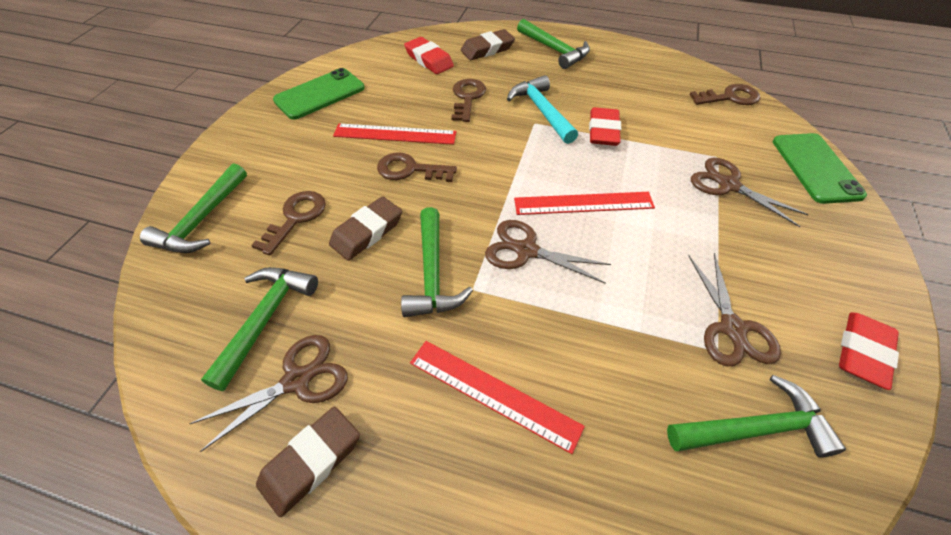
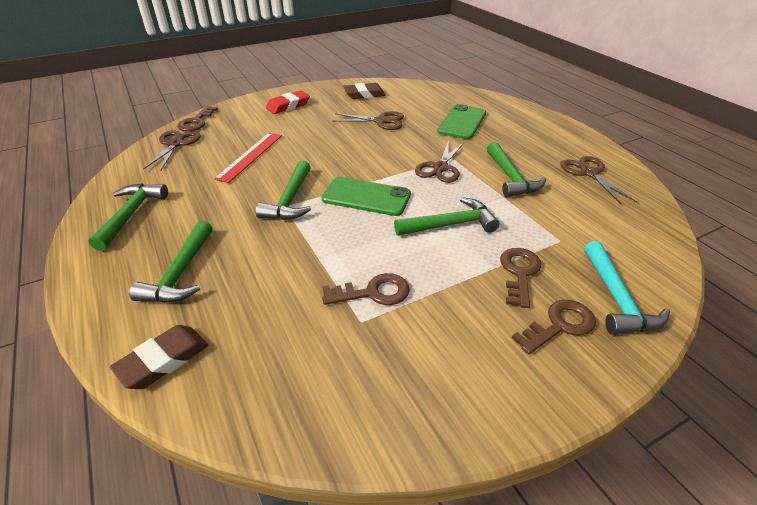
brown eraser: [256,407,360,517] [329,196,402,261] [461,29,515,60] = 3 -> [110,325,208,389] [343,83,386,99] = 2
red eraser: [404,37,454,74] [589,107,621,146] [839,312,899,390] = 3 -> [266,91,310,114] = 1
red ruler: [333,123,457,145] [410,341,585,454] [514,192,655,215] = 3 -> [214,133,282,183] = 1

